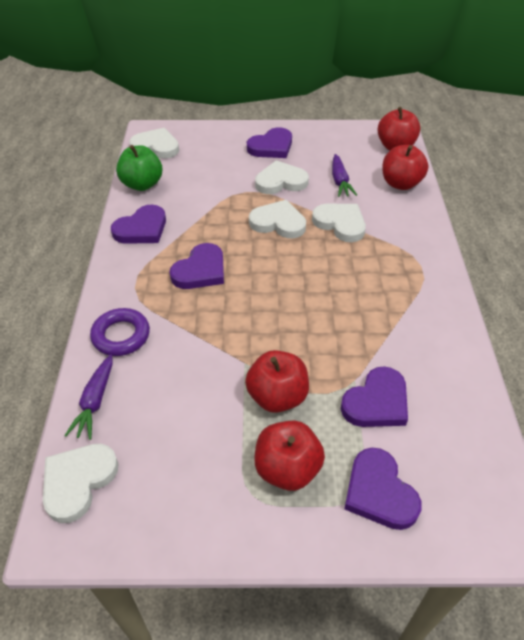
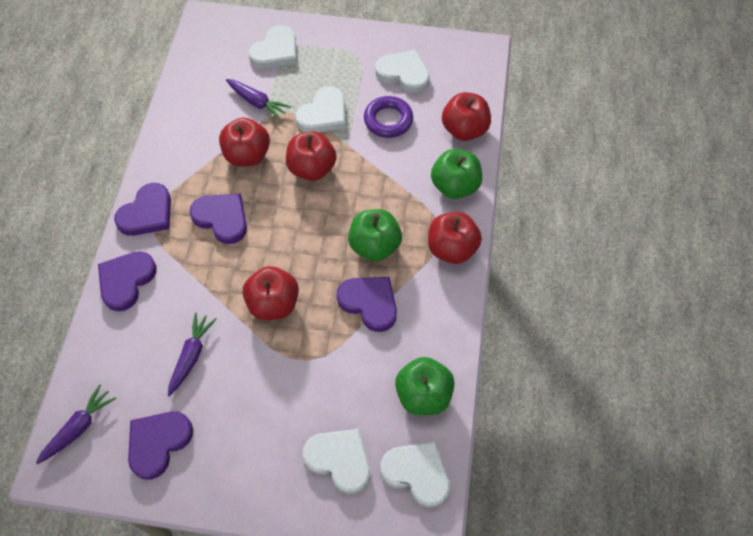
green apple: [116,145,162,191] = 1 -> [348,209,402,261] [395,357,455,415] [431,149,482,199] = 3
purple carrot: [64,355,113,440] [332,154,357,197] = 2 -> [36,384,117,464] [168,312,217,396] [226,79,291,120] = 3
red apple: [245,350,309,413] [255,420,325,491] [377,107,421,150] [382,145,428,190] = 4 -> [219,117,270,166] [243,266,299,320] [286,131,336,181] [428,212,482,264] [442,92,491,141] = 5

